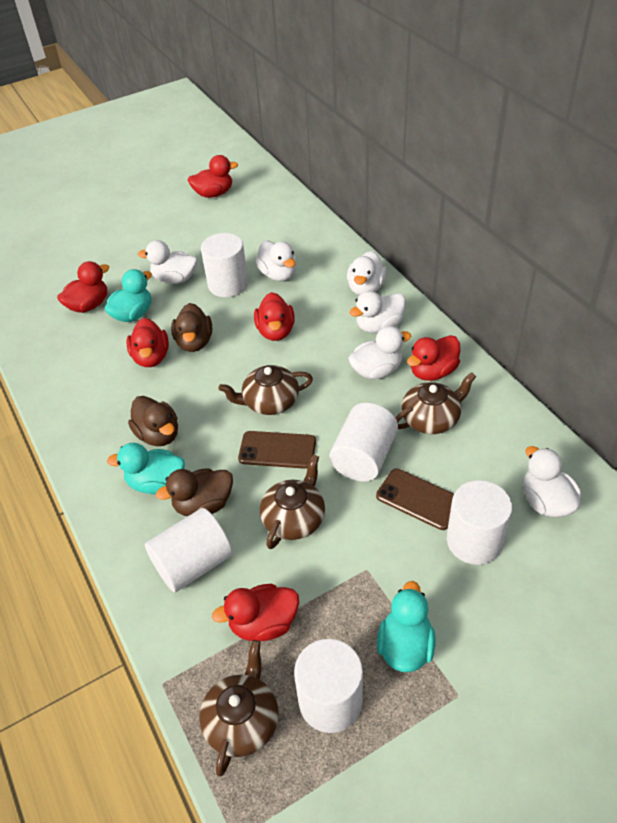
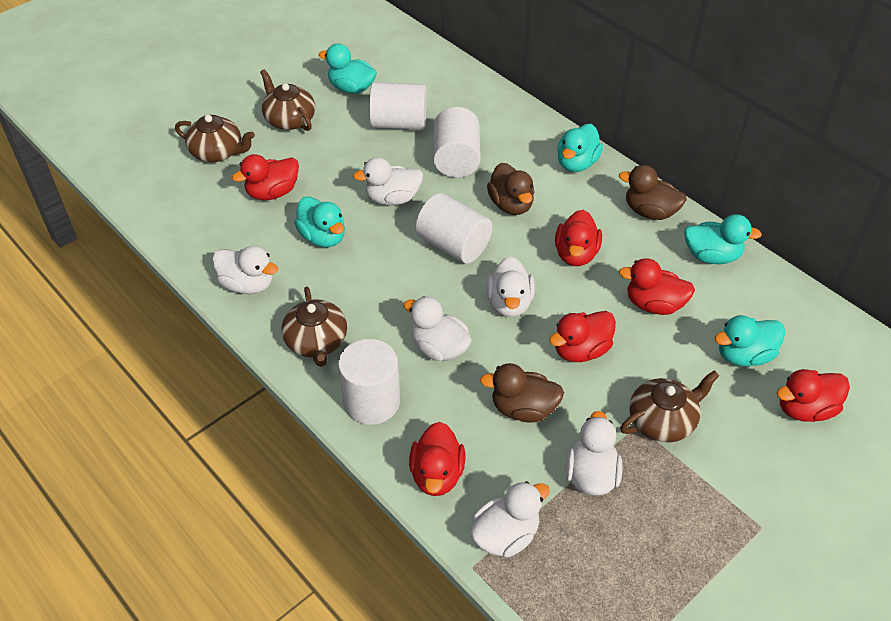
brown phone: [238,431,316,469] [376,468,454,530] = 2 -> none = 0
turquoise duck: [104,269,152,322] [107,443,185,494] [377,581,436,672] = 3 -> [294,196,345,247] [319,44,377,94] [557,124,603,172] [684,214,762,264] [714,315,785,366] = 5
white cylinder: [145,508,232,592] [201,233,248,297] [294,639,363,733] [330,403,398,482] [447,480,512,565] = 5 -> [338,339,400,425] [369,82,427,130] [415,193,492,264] [433,107,481,178] = 4

